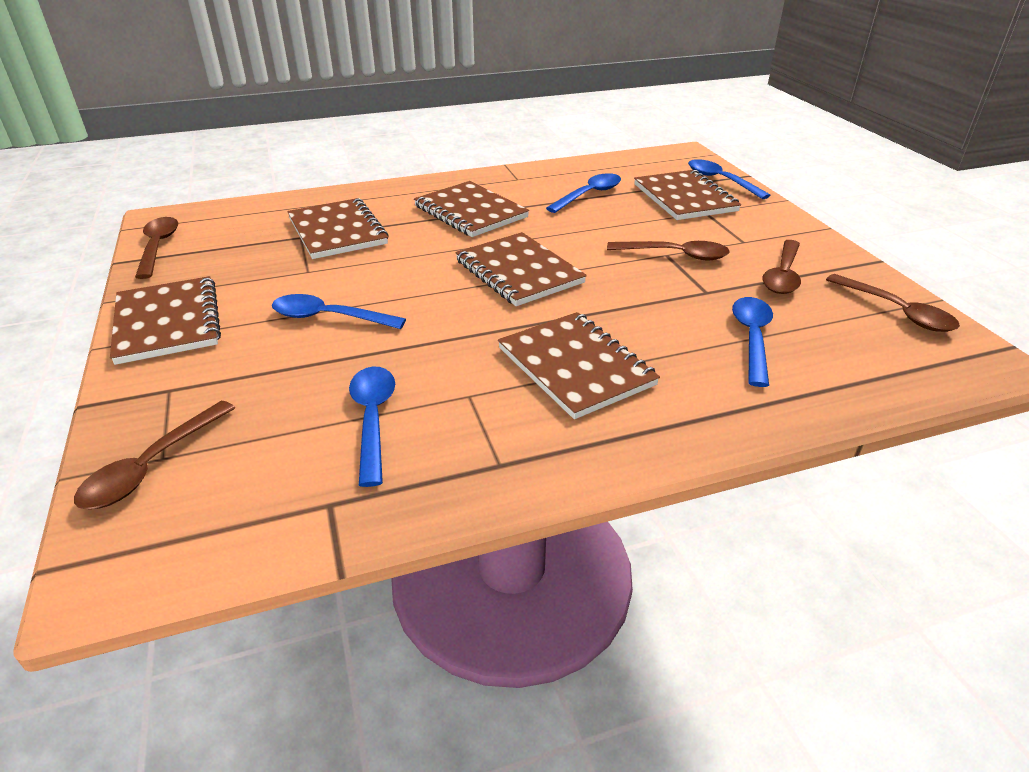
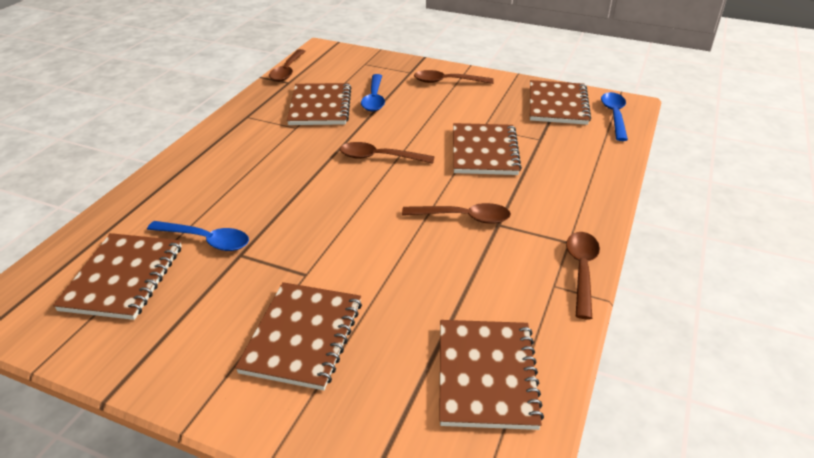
blue spoon: [272,294,406,329] [349,367,395,487] [546,173,621,213] [688,159,771,199] [732,297,773,387] = 5 -> [147,221,249,251] [361,74,385,111] [601,92,628,141] = 3

